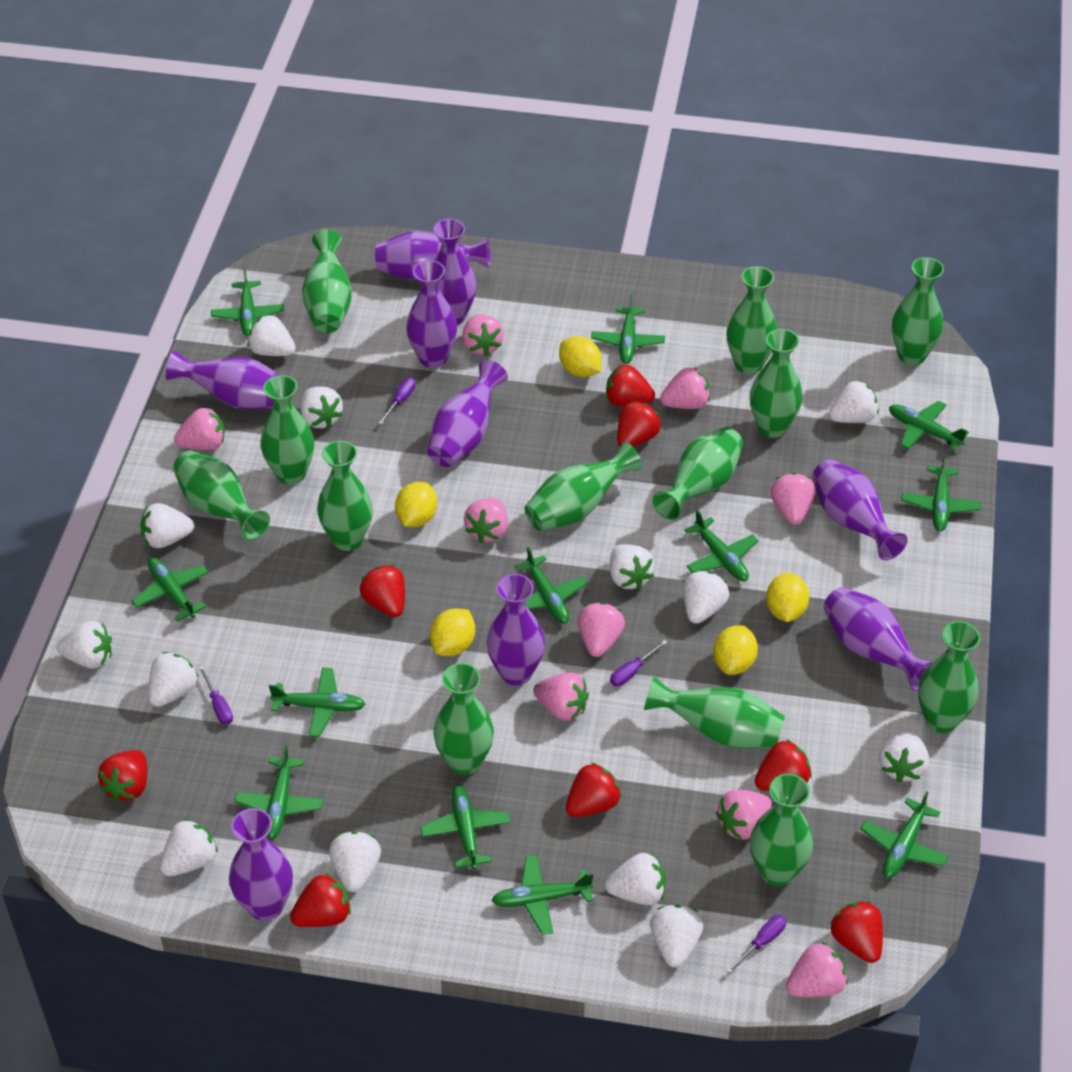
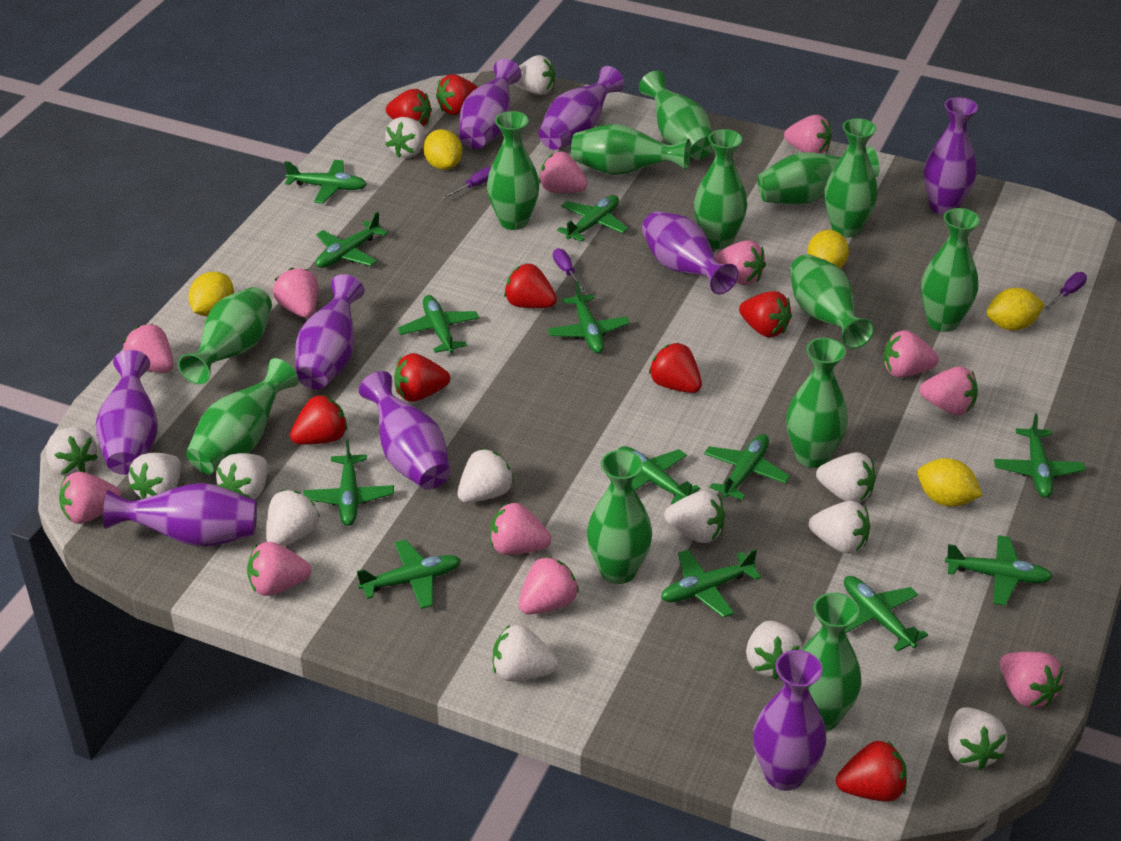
green plane: [132,557,209,622] [211,269,284,336] [234,745,324,839] [269,667,366,737] [420,785,510,869] [491,855,593,935] [515,547,587,623] [591,294,665,364] [685,510,759,581] [861,791,949,878] [889,401,969,451] [901,454,981,531] = 12 -> [284,160,367,204] [303,440,394,526] [316,212,388,268] [357,539,461,609] [398,295,479,353] [548,281,630,353] [557,195,628,242] [618,446,700,504] [661,549,761,618] [704,434,790,500] [844,576,928,652] [945,535,1053,606] [994,413,1086,498] = 13
pink strawberry: [174,407,225,450] [462,315,504,356] [464,498,508,543] [533,673,589,721] [578,602,625,657] [660,367,710,409] [716,790,772,840] [771,473,816,525] [786,942,848,997] = 9 -> [59,472,122,524] [123,324,173,373] [247,542,311,596] [273,268,318,318] [490,503,551,555] [519,556,579,614] [539,152,588,193] [715,240,766,285] [784,115,832,154] [883,330,939,378] [920,366,978,415] [1000,652,1063,708] = 12
purple screwdriver: [199,666,233,725] [379,377,416,424] [610,640,668,686] [726,915,786,973] = 4 -> [442,167,491,198] [553,248,586,293] [1044,272,1087,310] = 3

